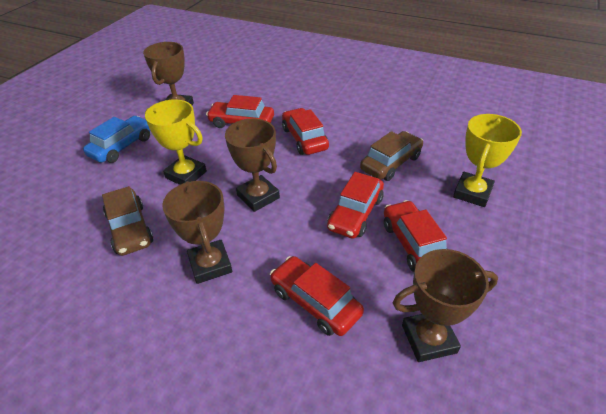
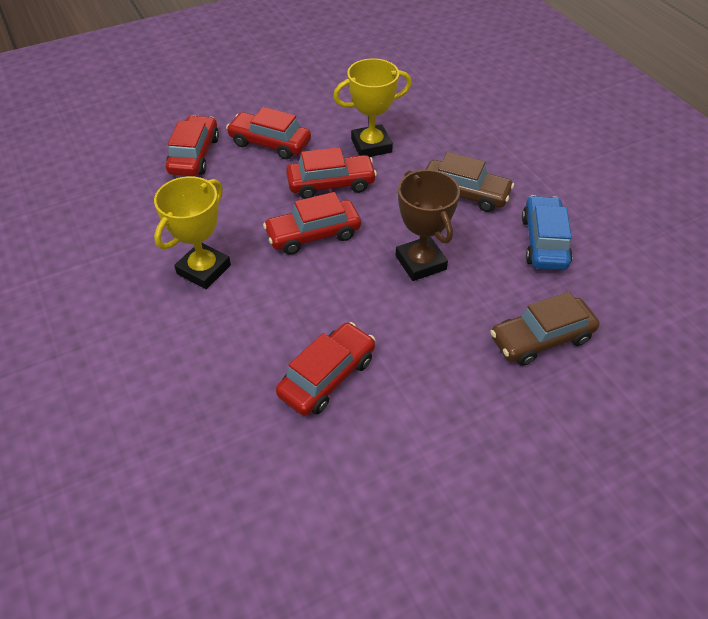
brown trophy: [143,42,194,105] [162,181,232,284] [225,118,280,212] [393,249,498,362] = 4 -> [396,170,460,281] = 1

